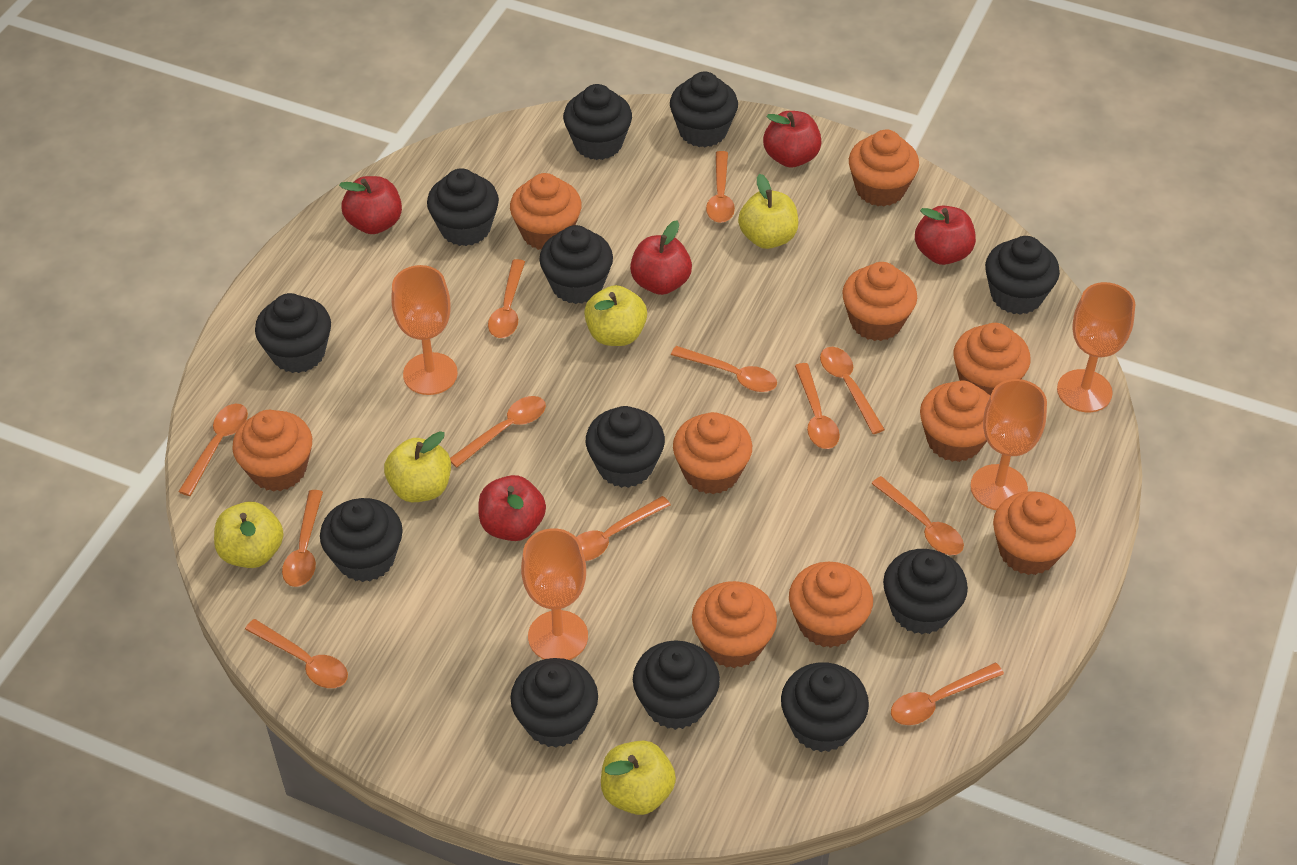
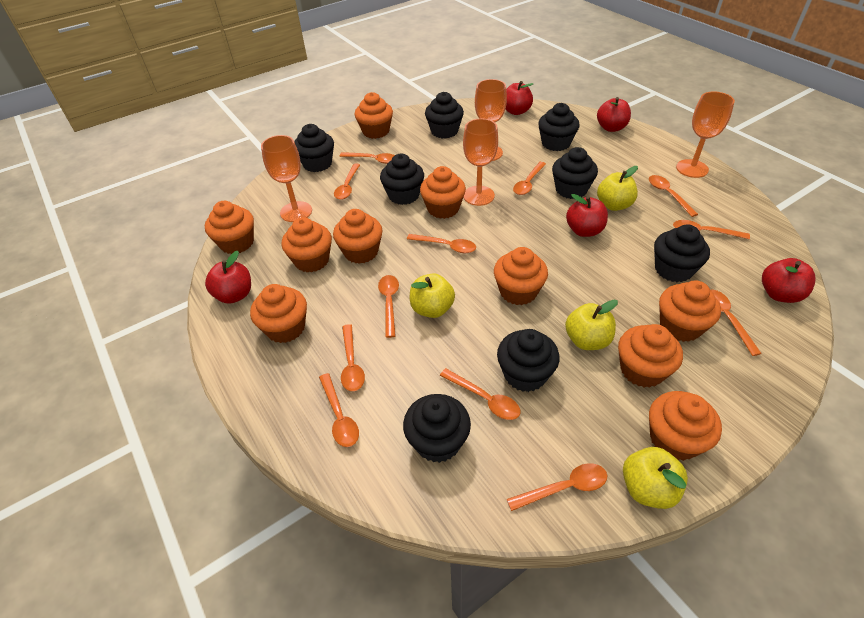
black cupcake: [255,293,331,373] [320,498,403,582] [427,168,499,246] [510,658,598,748] [539,225,613,304] [563,84,632,160] [586,406,665,488] [633,640,720,730] [670,72,738,147] [781,663,869,752] [883,549,968,634] [985,236,1060,315] = 12 -> [294,124,334,172] [380,154,424,205] [403,394,471,463] [425,92,464,139] [497,329,559,392] [538,103,580,151] [552,147,598,199] [654,225,710,282] = 8
yellow apple: [214,502,284,568] [384,431,451,502] [584,285,647,346] [601,741,676,815] [738,174,798,249] = 5 -> [410,273,455,318] [565,300,618,350] [597,166,638,211] [623,447,688,509] = 4

